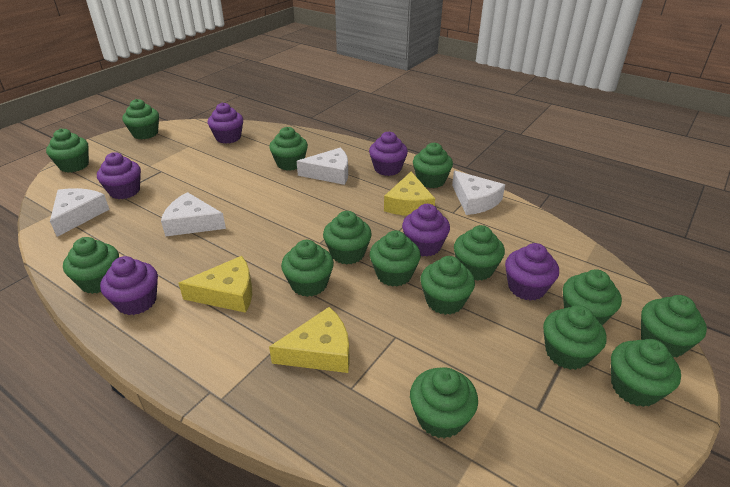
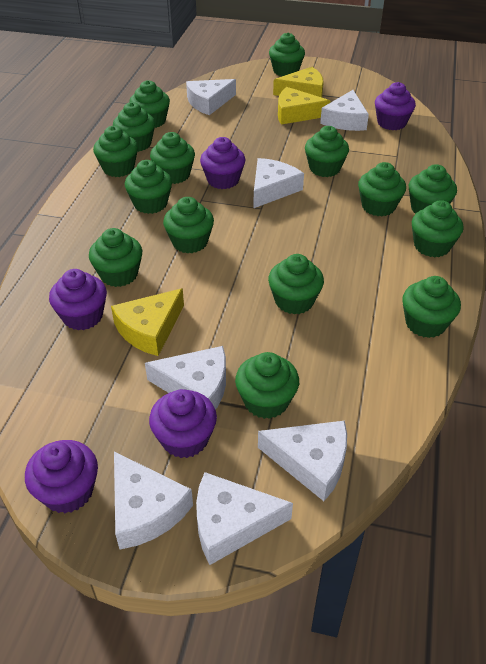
purple cupcake: [97,152,141,199] [100,256,158,315] [208,103,243,144] [369,131,408,176] [402,204,450,257] [505,243,559,301] = 6 -> [25,440,98,513] [49,269,107,330] [149,389,217,458] [200,137,246,189] [375,82,416,130] = 5
white cheese: [50,188,110,237] [161,192,226,237] [297,148,348,185] [452,171,505,215] = 4 -> [114,452,193,550] [145,346,226,410] [186,79,236,115] [196,472,293,565] [253,158,304,209] [258,421,347,501] [320,90,369,131] = 7

